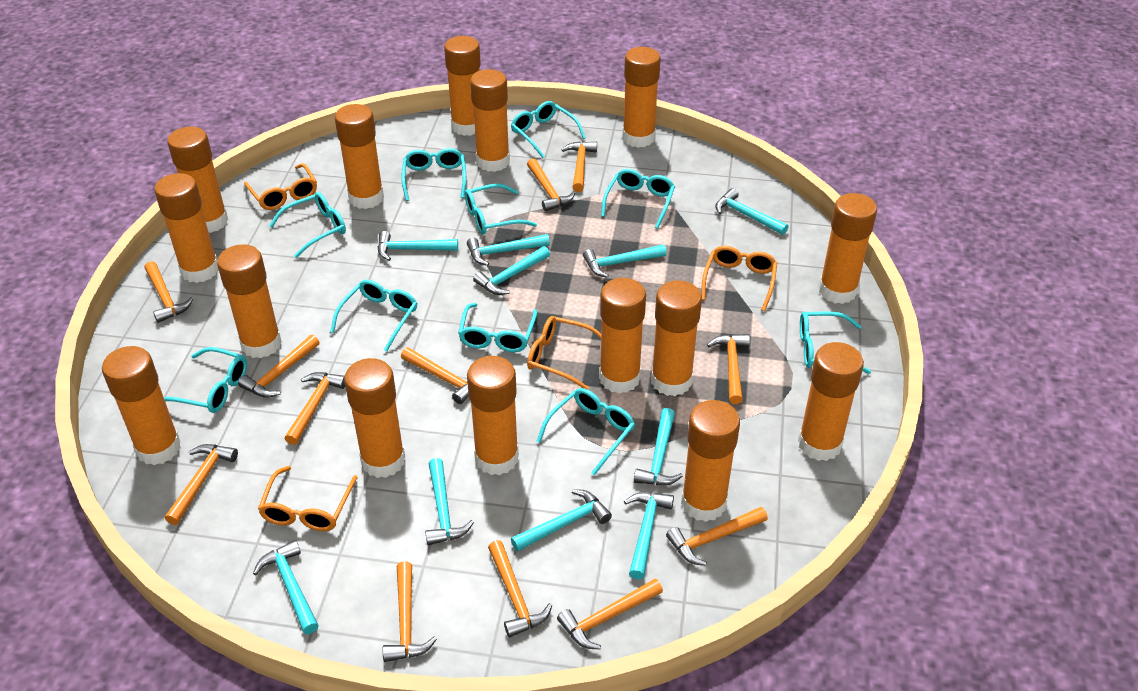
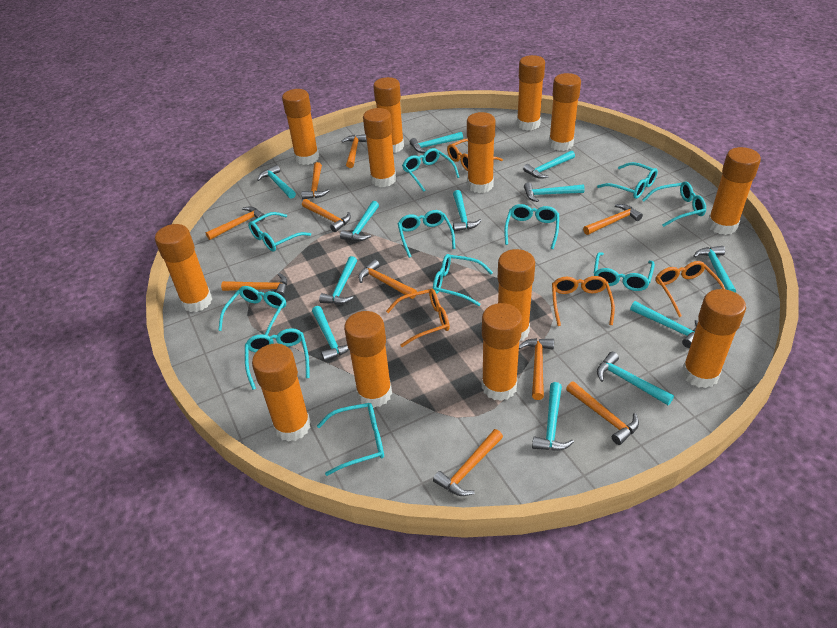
orange glue stick: [102,346,181,465] [154,173,219,283] [167,127,228,233] [217,244,282,358] [335,104,384,209] [344,358,405,478] [444,36,481,136] [467,356,519,475] [470,69,510,172] [599,278,646,394] [622,47,661,148] [651,281,702,396] [681,400,740,522] [798,342,864,461] [819,193,877,304] = 15 -> [155,224,212,312] [252,344,311,442] [282,89,319,165] [344,311,392,408] [363,108,396,187] [373,77,404,153] [467,112,496,193] [482,303,522,401] [498,249,535,342] [517,55,545,131] [549,73,581,151] [682,289,746,388] [707,147,761,235] = 13
orange hammer: [144,261,194,323] [165,444,238,525] [238,335,320,398] [285,372,345,445] [383,561,437,662] [401,347,469,404] [488,540,552,637] [527,158,575,211] [557,579,663,649] [561,142,597,192] [666,507,768,566] [707,334,750,404] = 12 -> [205,206,265,240] [221,273,287,297] [301,162,330,199] [302,199,351,232] [342,134,367,168] [358,259,417,299] [433,429,503,496] [519,338,554,400] [566,381,639,445] [583,204,643,235] = 10
turquoise glasses: [164,347,247,413] [269,192,346,258] [330,280,417,352] [401,148,466,201] [458,303,537,352] [465,184,537,235] [511,101,586,158] [536,388,635,475] [601,169,675,229] [800,312,871,374] = 10 -> [218,286,286,335] [245,328,310,390] [248,212,311,252] [317,403,384,476] [397,210,455,258] [402,148,460,192] [433,254,493,306] [504,204,559,249] [594,252,655,291] [597,162,658,199] [642,181,706,227] = 11
turquoise hammer: [253,540,319,634] [378,231,458,261] [425,458,474,545] [467,234,550,266] [473,246,550,295] [511,489,612,552] [583,244,667,278] [624,492,674,580] [634,408,683,486] [715,188,789,235] = 10 -> [257,165,296,199] [312,306,349,362] [319,256,357,304] [340,201,379,241] [410,132,463,153] [453,190,482,232] [523,151,575,179] [524,182,585,202] [532,382,574,451] [597,352,674,405] [630,301,698,348] [693,246,736,293] = 12

